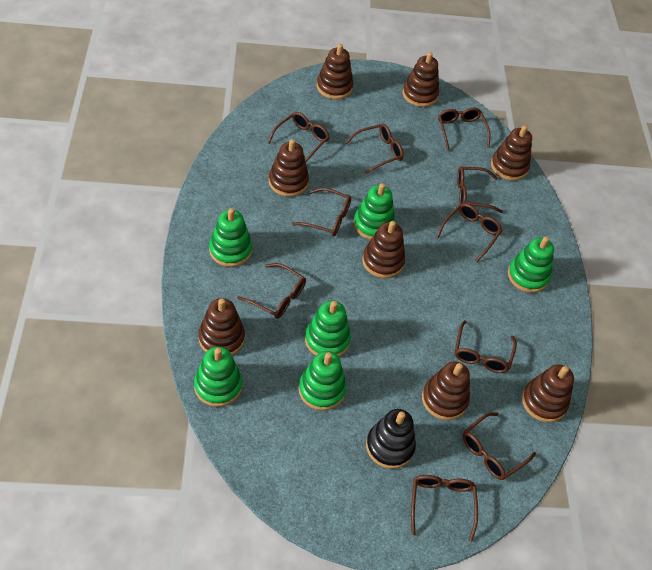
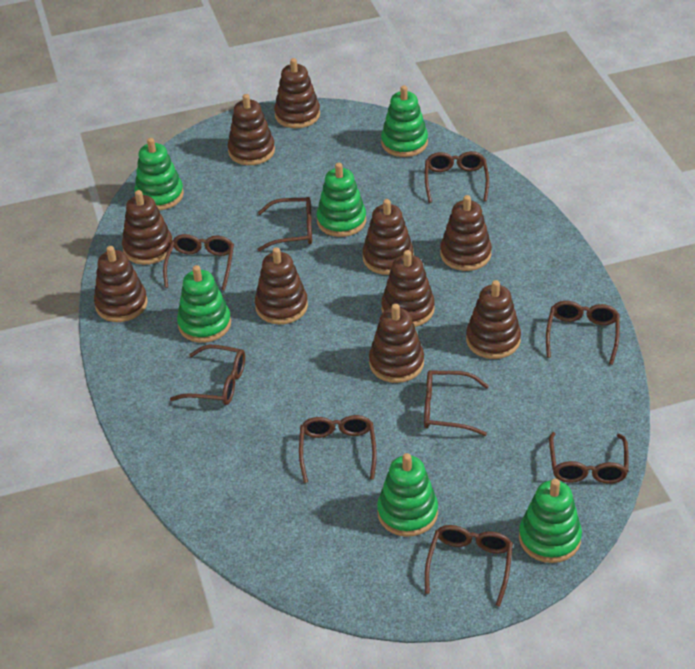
black stacking toy: [366,409,416,469] = 1 -> none = 0
brown glasses: [237,263,306,319] [267,112,330,162] [292,188,351,236] [345,124,404,174] [411,475,478,542] [436,203,502,262] [438,108,491,150] [455,320,517,373] [457,167,503,213] [462,412,536,480] = 10 -> [163,234,234,291] [170,345,245,405] [257,197,312,251] [299,415,377,483] [424,370,489,436] [425,151,489,203] [425,525,513,607] [546,301,620,365] [549,432,629,484] = 9
brown stacking toy: [198,298,245,355] [269,139,309,197] [317,44,353,99] [362,221,405,278] [402,52,439,107] [422,361,470,420] [491,125,532,181] [522,364,574,422] = 8 -> [94,246,148,322] [122,190,173,265] [227,94,275,165] [255,247,308,325] [274,58,320,128] [362,199,414,275] [369,304,424,383] [381,250,435,327] [440,195,492,271] [466,280,521,359] = 10

